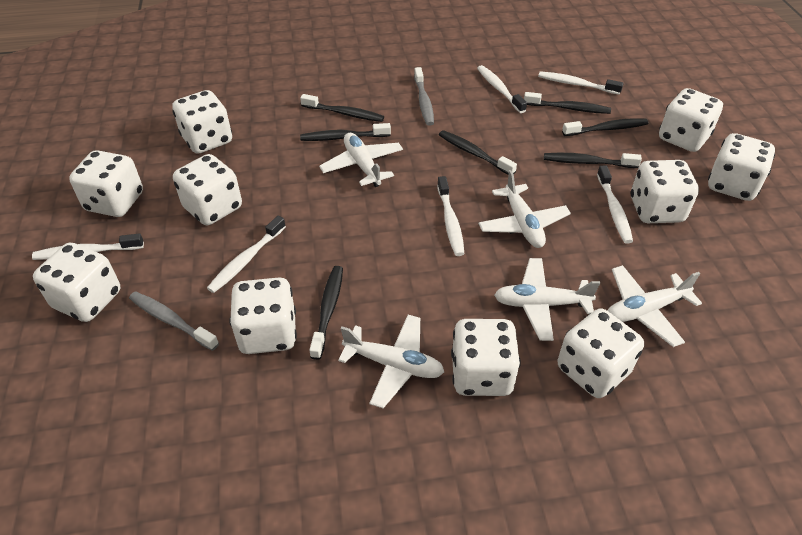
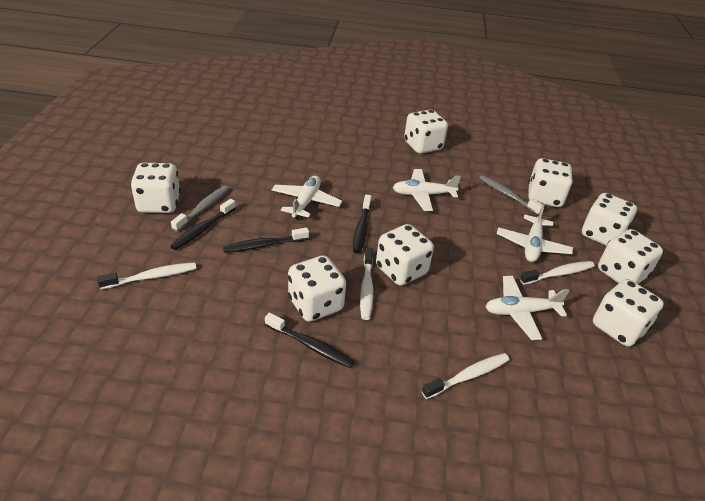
black toothbrush: [300,94,384,122] [300,123,391,141] [309,266,343,360] [439,130,517,175] [524,92,611,114] [544,153,642,168] [562,118,648,136] = 7 -> [170,199,236,250] [223,228,309,253] [265,313,355,368] [353,195,371,253] = 4
white dice: [33,243,121,322] [69,150,143,217] [172,90,232,154] [173,154,242,225] [229,278,297,354] [451,319,521,396] [558,308,644,398] [630,160,699,223] [659,88,723,152] [708,133,775,201] = 10 -> [130,163,181,213] [288,255,346,322] [376,224,434,286] [404,110,448,154] [528,158,573,207] [582,193,637,246] [593,279,664,347] [598,229,663,284] = 8
white plane: [319,133,403,187] [338,315,444,408] [478,170,571,248] [494,258,600,341] [607,265,702,347] = 5 -> [272,176,342,220] [393,169,461,211] [486,276,569,340] [497,205,573,262] = 4
white toothbrush: [32,233,144,260] [207,216,286,293] [437,176,464,256] [477,65,527,113] [538,71,624,95] [597,166,633,244] = 6 -> [97,262,197,289] [360,247,373,320] [422,353,509,399] [520,261,595,285] = 4

